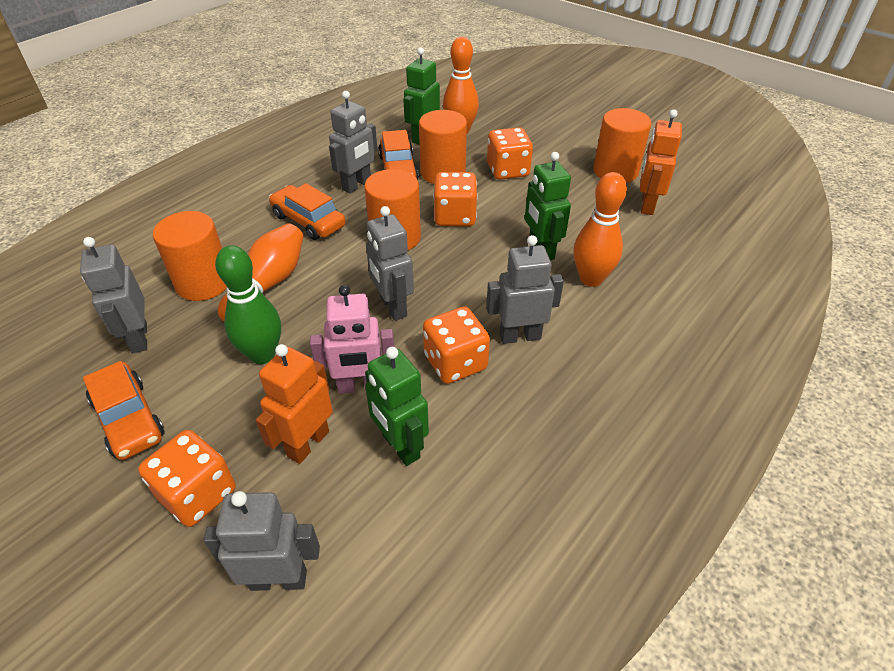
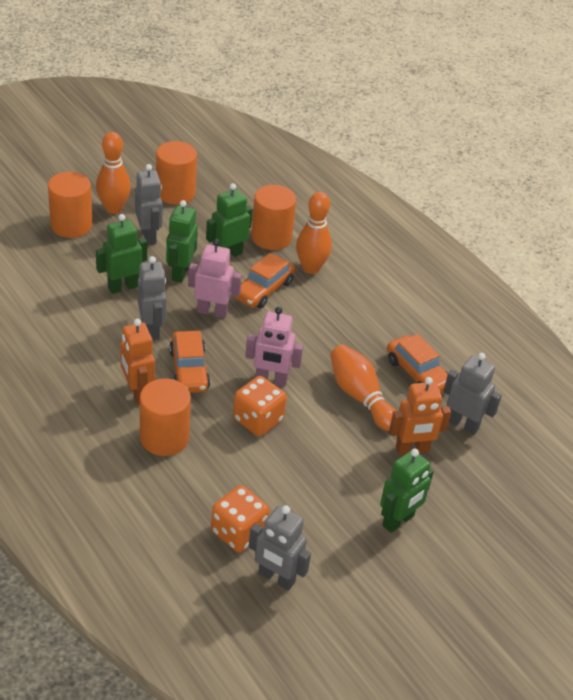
green bowling pin: [215,245,281,364] = 1 -> none = 0
green robot: [365,347,429,466] [403,47,440,145] [525,152,571,260] = 3 -> [96,214,147,294] [166,200,198,283] [206,183,252,257] [380,449,434,533] = 4
grey robot: [80,237,147,353] [204,491,320,591] [329,91,377,194] [366,206,414,321] [486,235,564,344] = 5 -> [135,164,163,245] [138,256,167,340] [249,505,311,591] [443,353,502,435] = 4
orange dice: [138,430,236,527] [423,306,490,384] [433,172,478,226] [487,127,533,180] = 4 -> [211,485,270,552] [233,376,287,436] = 2
pink robot: [310,285,394,394] = 1 -> [188,239,242,318] [245,307,303,387] = 2

